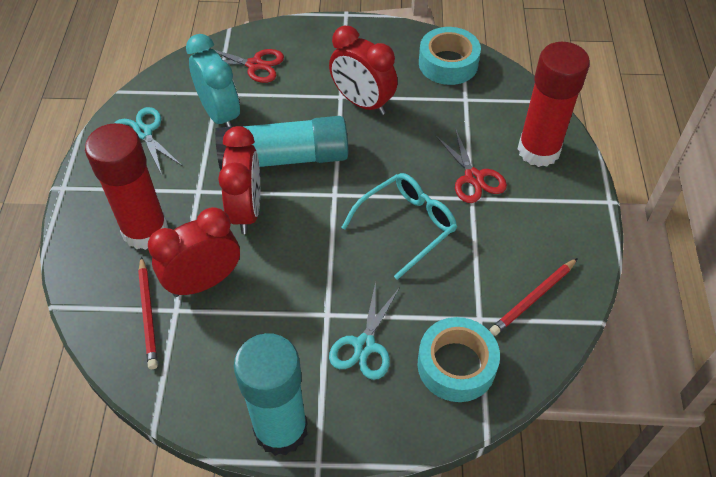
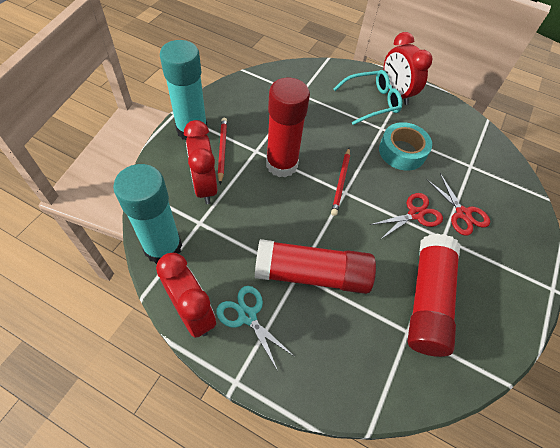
red glue stick: [85,123,168,250] [518,42,590,167] = 2 -> [254,239,376,294] [266,78,310,177] [407,234,460,357] = 3
turquoise clock: [186,34,240,127] = 1 -> none = 0
turquoise scissors: [114,107,182,175] [329,282,400,380] = 2 -> [216,286,295,371] = 1
turquoise tape: [418,317,500,402] [419,27,481,85] = 2 -> [379,122,432,171] = 1

